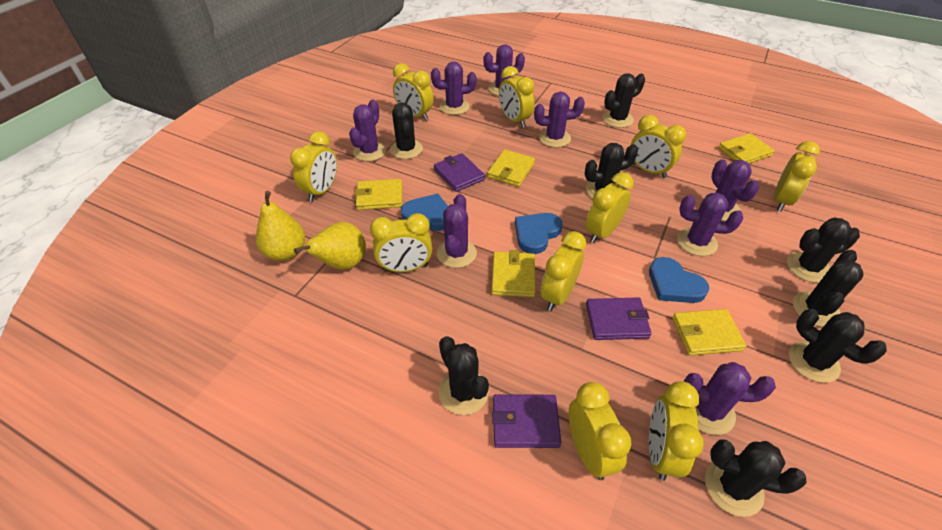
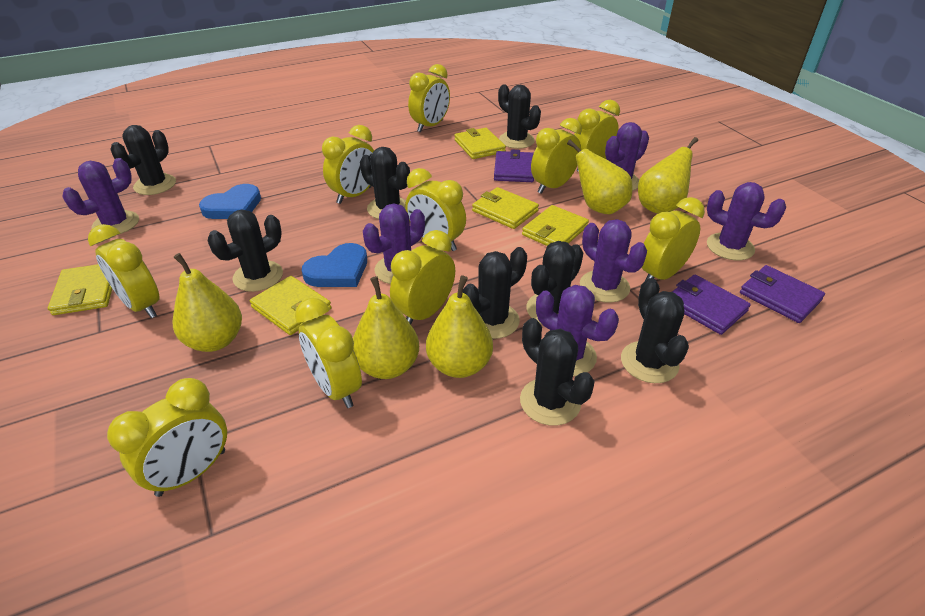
blue heart: [401,194,448,231] [515,213,562,254] [649,257,709,303] = 3 -> [199,184,261,219] [302,243,367,287] = 2
purple cactus: [349,100,386,161] [431,62,477,115] [437,194,477,268] [483,44,525,96] [534,92,585,148] [677,193,743,256] [684,362,776,435] [703,159,759,221] = 8 -> [62,158,139,234] [363,203,425,284] [536,285,619,376] [580,219,647,303] [605,122,649,191] [707,182,786,260] = 6
yellow pear: [256,191,305,261] [294,222,366,270] = 2 -> [173,253,242,352] [353,276,419,379] [426,275,493,378] [567,140,633,214] [638,137,698,214] = 5

